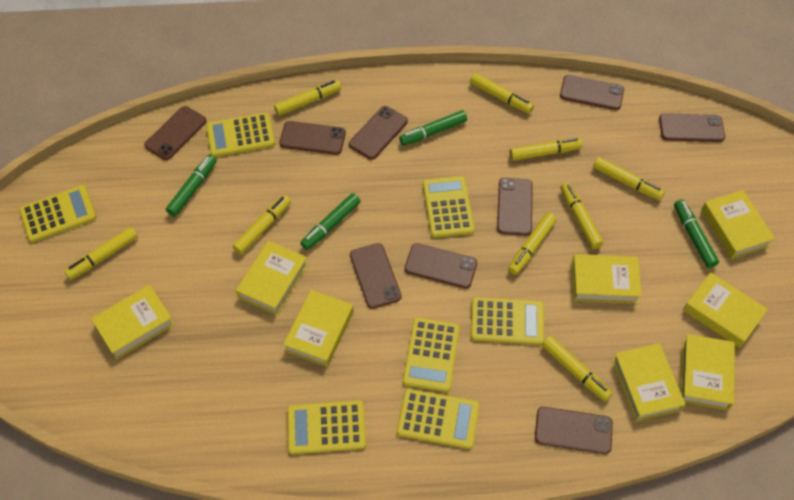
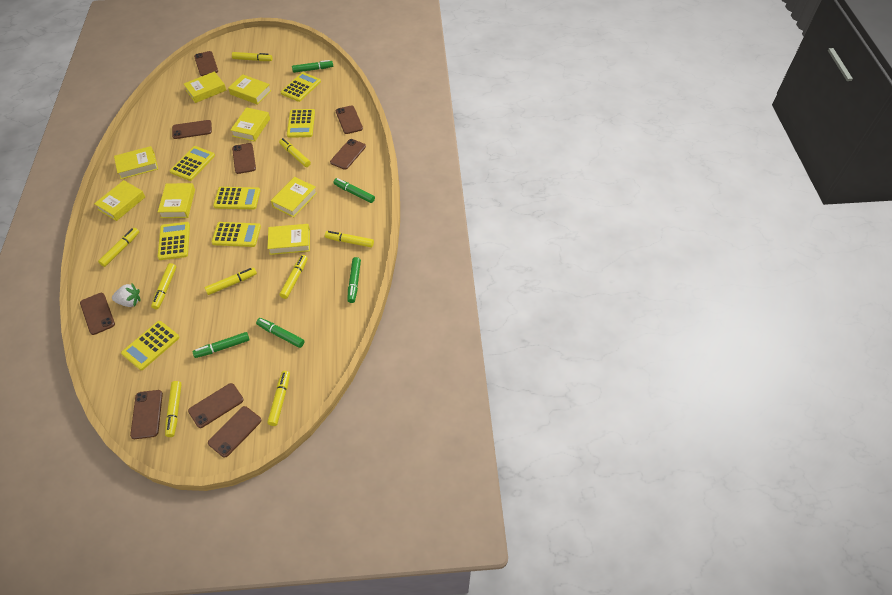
green marker: [166,155,216,217] [300,193,361,250] [399,110,467,146] [674,199,719,268] = 4 -> [193,332,250,358] [256,318,305,348] [292,60,333,73] [333,178,375,203] [347,257,361,303] = 5
white strawberry: none = 0 -> [112,284,141,307] = 1

